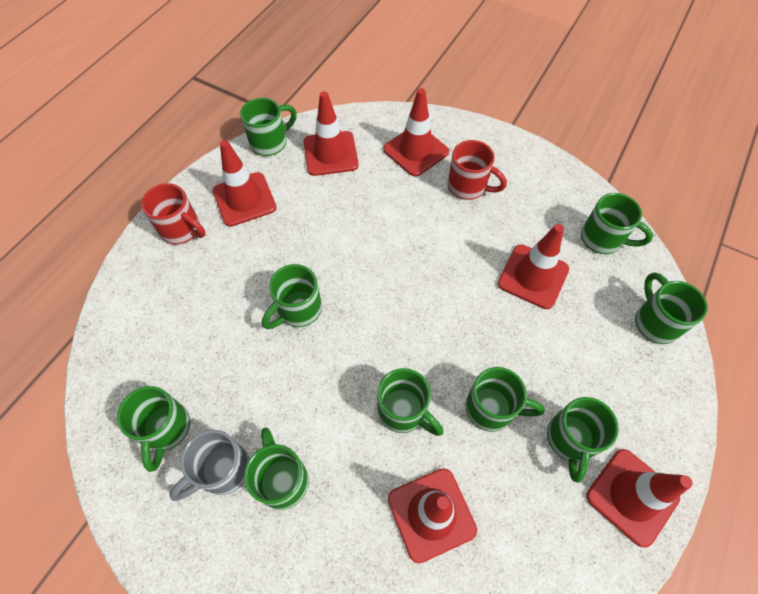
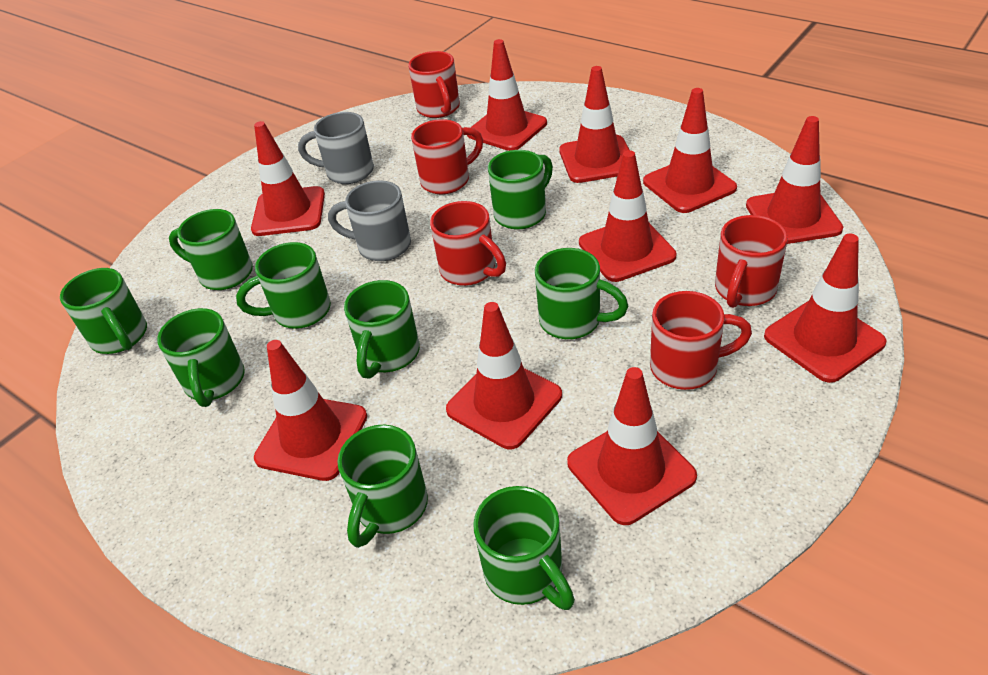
grey mug: [169,430,249,501] = 1 -> [298,112,374,184] [328,180,411,261] = 2
red mug: [141,183,206,244] [448,140,507,200] = 2 -> [408,51,460,118] [411,119,483,194] [430,201,506,286] [650,291,752,390] [715,215,788,308] = 5
red traffic cone: [213,140,277,227] [303,91,359,176] [383,88,449,177] [388,468,477,563] [498,224,569,309] [587,449,693,547] = 6 -> [251,121,325,236] [254,340,367,481] [446,302,562,449] [467,39,547,151] [559,66,629,183] [567,367,697,525] [579,150,677,282] [643,88,737,213] [746,116,843,244] [764,234,886,383] = 10

